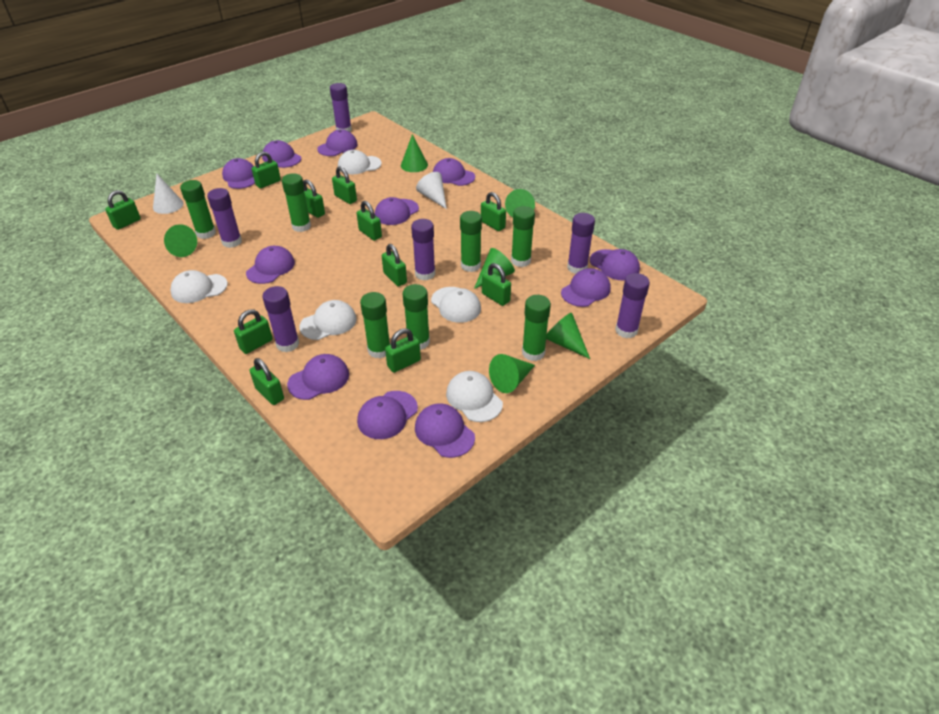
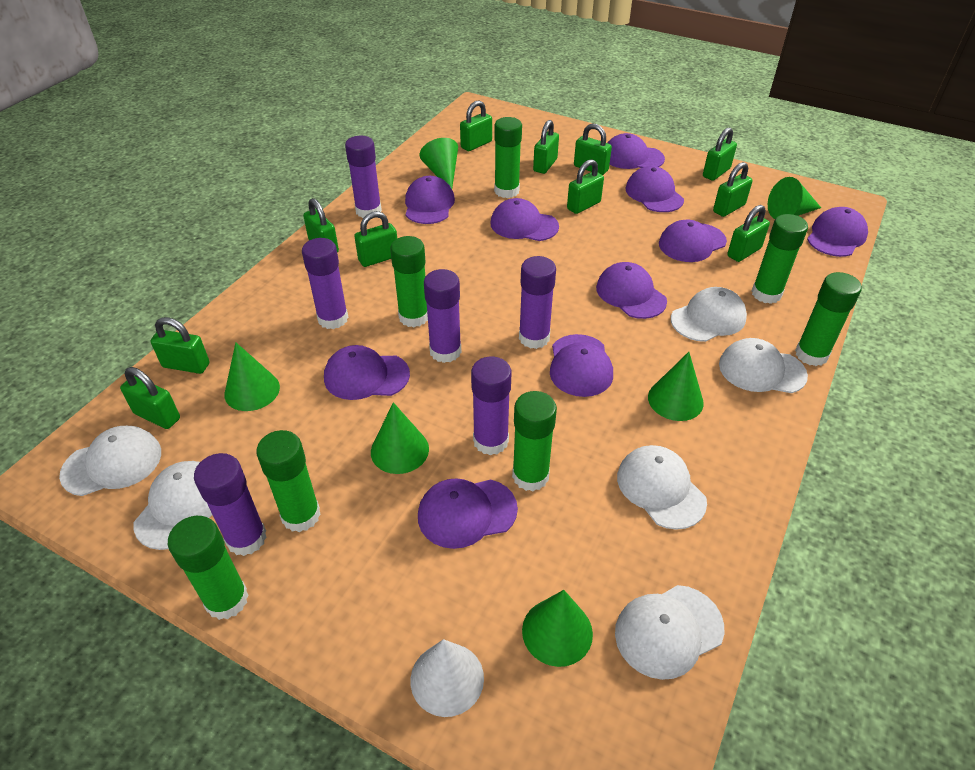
purple cap: [222,158,255,189] [246,246,295,284] [262,140,301,168] [287,354,349,400] [317,129,357,156] [357,391,418,439] [375,197,419,225] [415,403,475,458] [433,158,475,186] [561,268,611,307] [590,249,640,280] = 11 -> [324,345,410,400] [405,176,455,224] [418,478,518,549] [490,198,559,241] [550,334,613,397] [596,262,667,319] [607,133,665,169] [625,166,684,212] [659,220,727,262] [807,207,868,257] = 10
white cap: [170,270,228,303] [299,300,357,340] [338,150,382,175] [431,287,481,323] [446,371,503,422] = 5 -> [59,426,161,496] [134,461,212,550] [615,585,724,680] [617,445,707,530] [671,287,747,342] [719,338,808,393] = 6
white cone: [153,174,184,214] [416,172,447,209] = 2 -> [410,639,484,717] = 1

